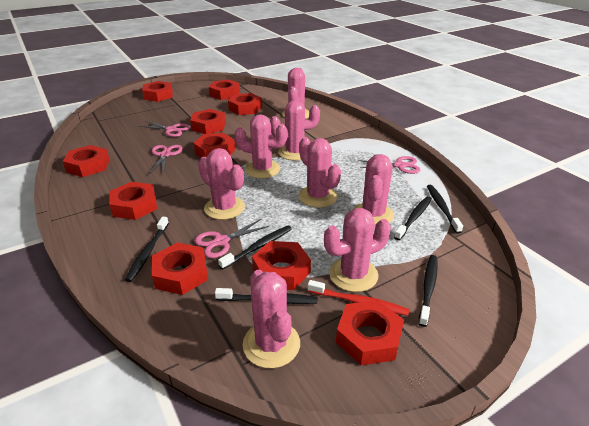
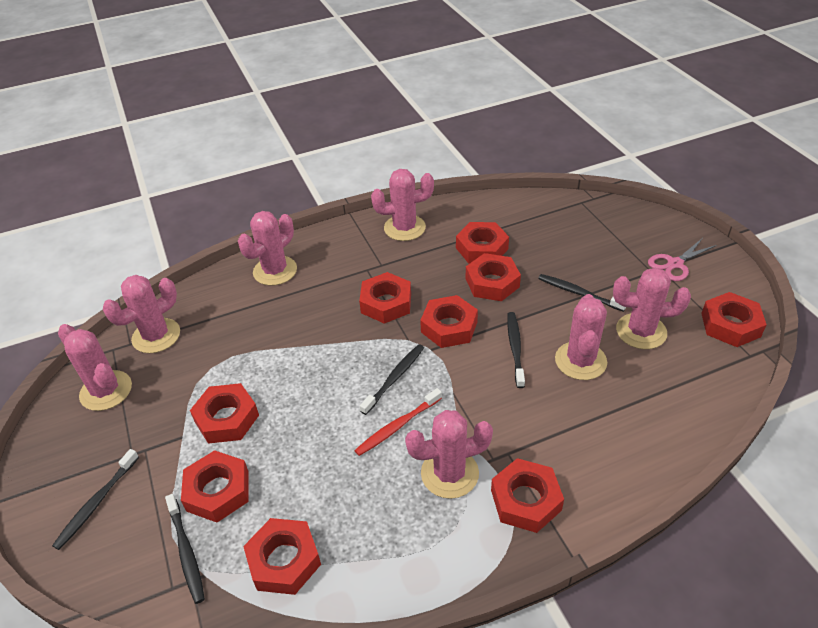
black toothbrush: [125,217,169,282] [215,288,317,304] [218,225,292,269] [394,196,432,240] [419,255,438,327] [427,185,463,234] = 6 -> [52,449,139,550] [165,494,205,604] [360,344,424,415] [507,312,525,388] [538,274,626,312] = 5
pink cactus: [198,148,245,220] [235,115,288,178] [243,270,300,368] [270,100,320,161] [282,68,309,119] [299,137,341,207] [324,208,391,292] [354,154,394,226] = 8 -> [58,324,132,411] [103,275,180,353] [238,211,297,286] [371,169,434,241] [405,410,493,499] [555,294,607,380] [613,268,691,349] = 7
pink scissors: [139,121,190,137] [149,145,183,174] [195,219,269,258] [359,156,420,174] = 4 -> [648,238,717,281] = 1
red nut: [63,145,110,177] [109,182,157,220] [142,81,173,102] [152,242,208,295] [190,109,226,134] [193,133,235,158] [209,80,240,100] [228,93,262,115] [252,241,311,290] [336,300,404,365] = 10 -> [181,450,249,523] [190,383,259,444] [243,518,321,595] [359,272,411,324] [420,295,478,348] [456,222,509,263] [466,253,521,301] [491,458,564,533] [701,292,767,347] = 9

